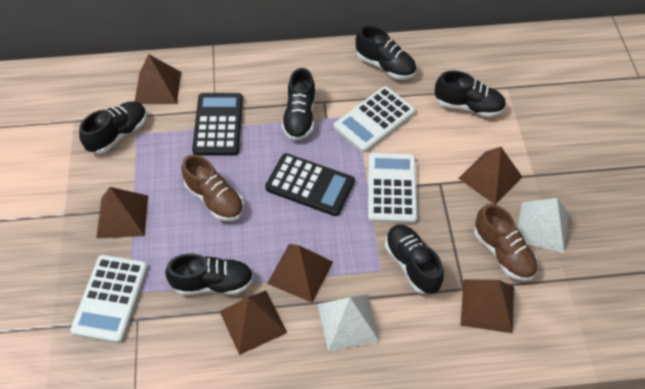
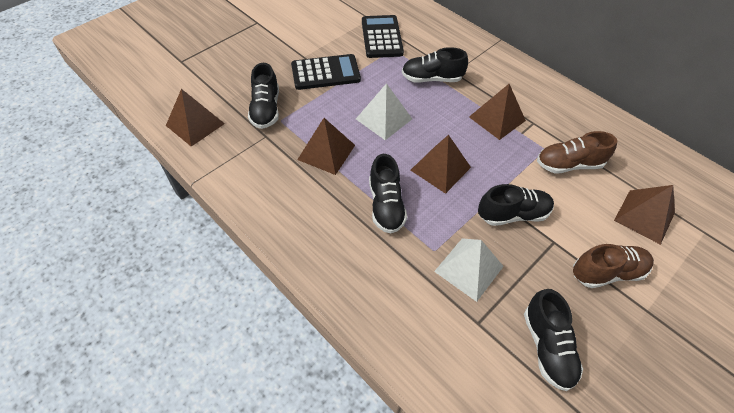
black shoe: [79,101,147,154] [165,254,254,295] [282,68,316,141] [356,25,416,80] [385,225,444,294] [435,71,506,118] = 6 -> [248,63,279,129] [369,154,407,234] [402,47,468,83] [478,184,554,226] [524,289,583,391] = 5
brown pyramid: [96,187,148,238] [135,54,181,104] [220,291,287,355] [267,244,333,303] [458,147,522,205] [460,279,514,333] = 6 -> [166,89,225,147] [297,118,355,175] [410,135,471,194] [469,84,526,140] [614,185,675,245] = 5
white calculator: [70,255,148,343] [334,86,415,153] [368,153,417,224] = 3 -> none = 0

